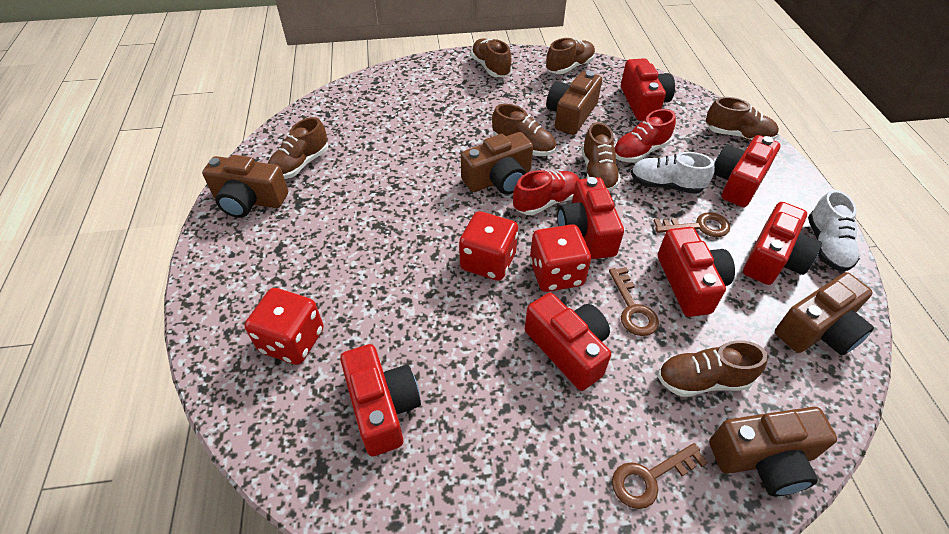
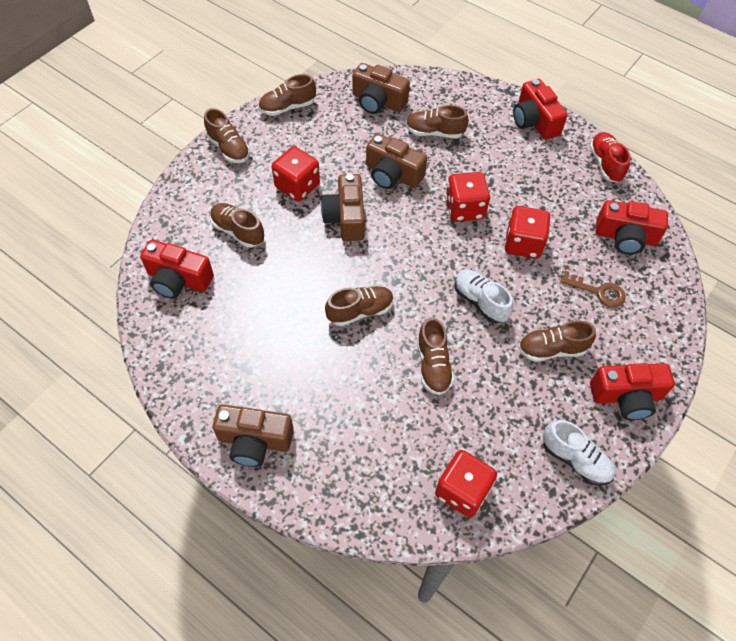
brown camera: [202,155,288,218] [461,132,533,194] [546,71,602,135] [709,407,837,496] [775,272,874,355] = 5 -> [212,404,294,467] [321,174,365,241] [353,63,410,114] [366,134,427,189] = 4
brown key: [609,267,659,336] [612,443,708,509] [654,212,730,237] = 3 -> [560,271,626,307] = 1
red camera: [340,344,421,456] [525,293,611,391] [557,177,624,259] [621,58,675,121] [658,227,735,317] [714,135,780,207] [743,202,822,285] = 7 -> [140,240,214,299] [513,79,568,140] [590,363,675,420] [596,200,668,255] = 4
red dice: [245,288,324,365] [459,211,518,281] [530,224,591,292] = 3 -> [272,146,320,201] [435,450,497,518] [446,172,490,222] [505,206,550,259] = 4
red shoe: [513,170,579,215] [614,109,676,163] = 2 -> [589,132,631,183] = 1

